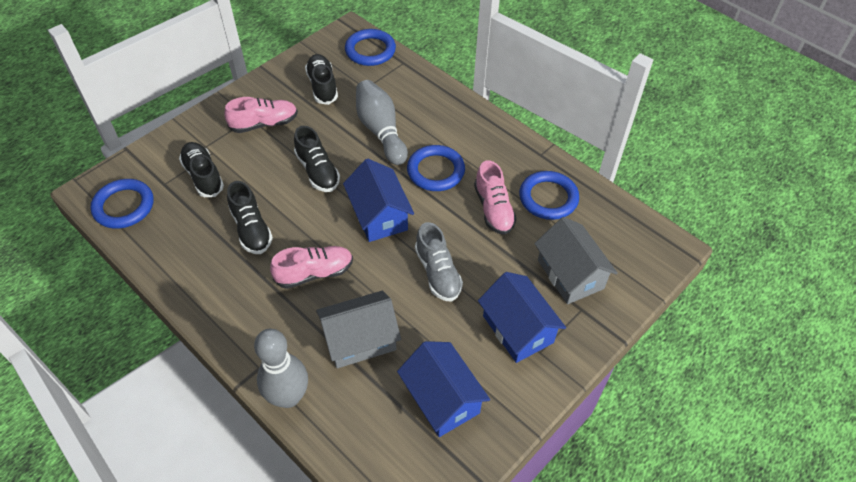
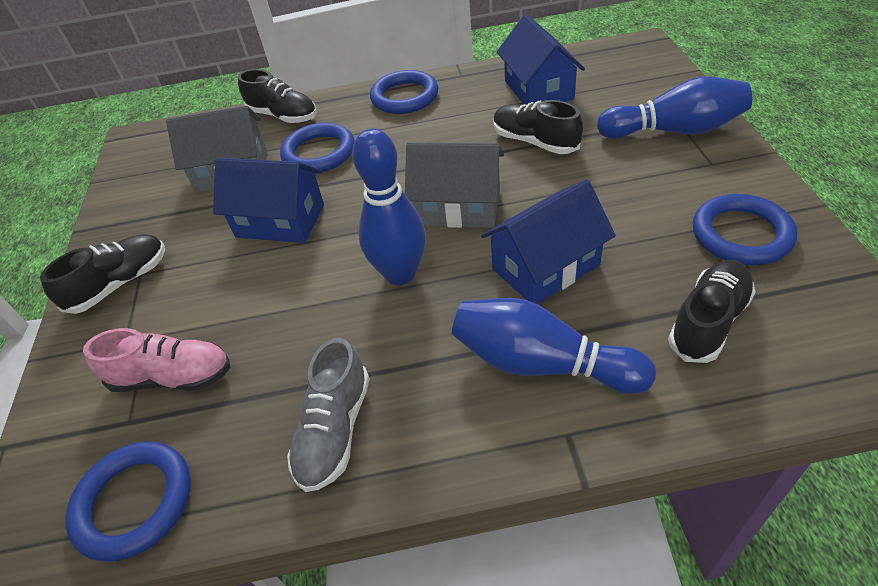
blue bowling pin: none = 0 -> [352,129,426,285] [452,298,656,394] [597,76,752,139] = 3
grey bowling pin: [254,329,308,408] [356,80,408,165] = 2 -> none = 0
pink shoe: [224,97,298,133] [270,246,353,289] [474,160,517,235] = 3 -> [83,328,230,392] = 1

